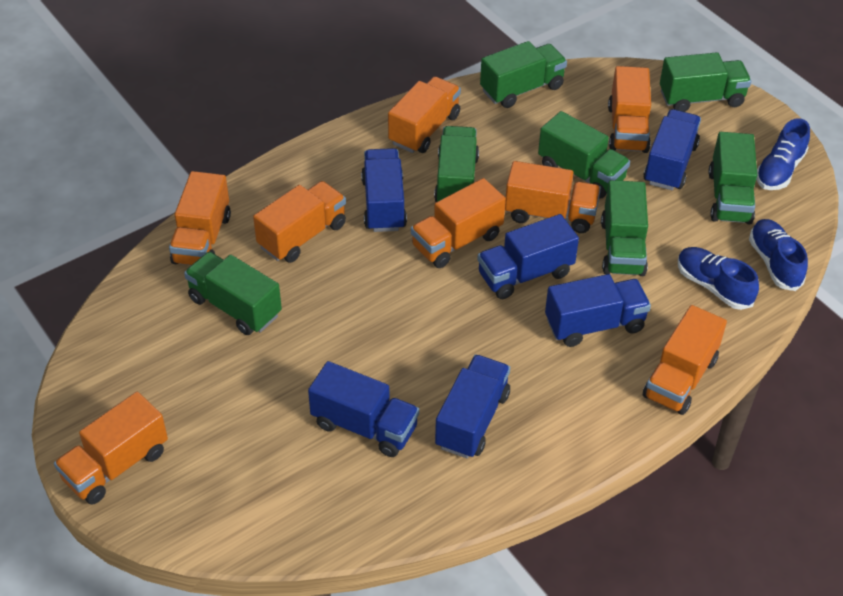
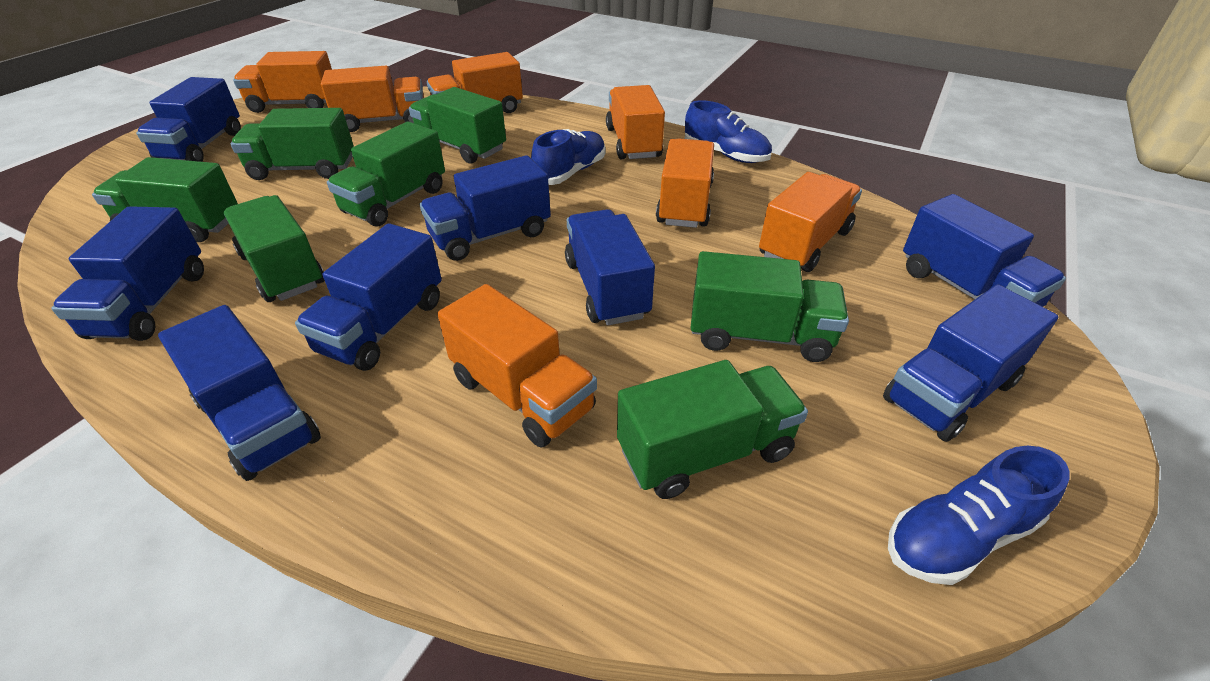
blue truck: [308,361,419,457] [361,148,407,232] [435,355,510,458] [477,214,579,299] [545,274,651,347] [643,109,701,190] = 6 -> [51,206,204,341] [136,77,241,162] [158,305,321,481] [295,223,442,371] [420,155,551,261] [565,209,655,325] [883,285,1058,442] [903,194,1066,307] = 8
orange truck: [54,392,168,505] [169,171,231,265] [253,181,346,263] [388,77,461,153] [411,178,506,268] [505,161,601,233] [608,66,651,153] [643,305,727,415] = 8 -> [233,51,332,113] [321,66,424,132] [427,52,523,113] [437,284,597,448] [606,85,665,159] [656,138,714,228] [759,172,862,272] = 7

